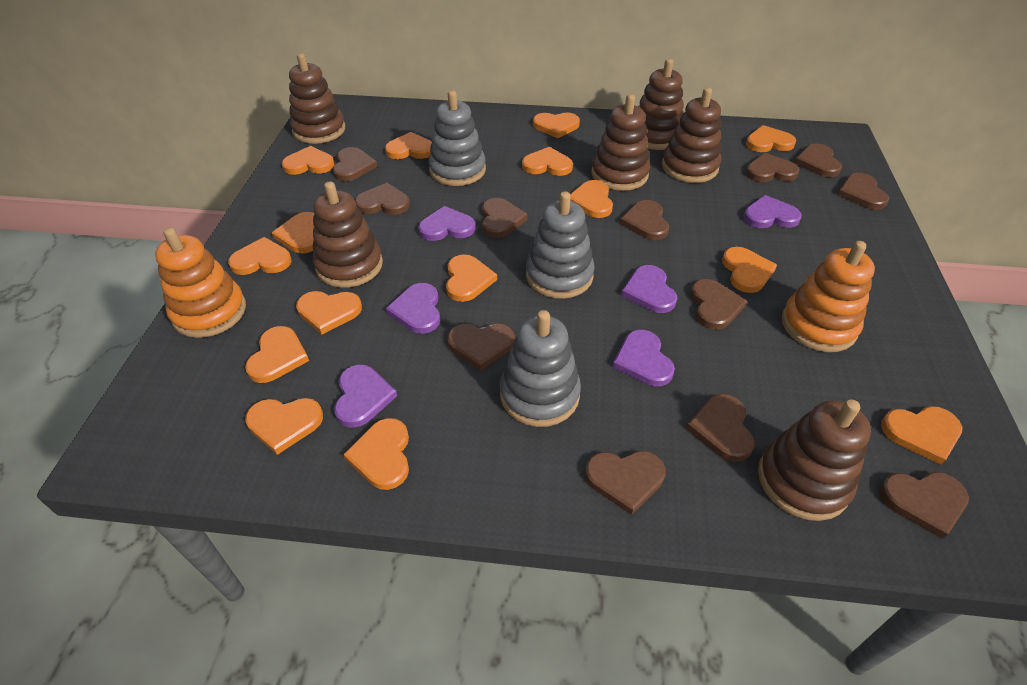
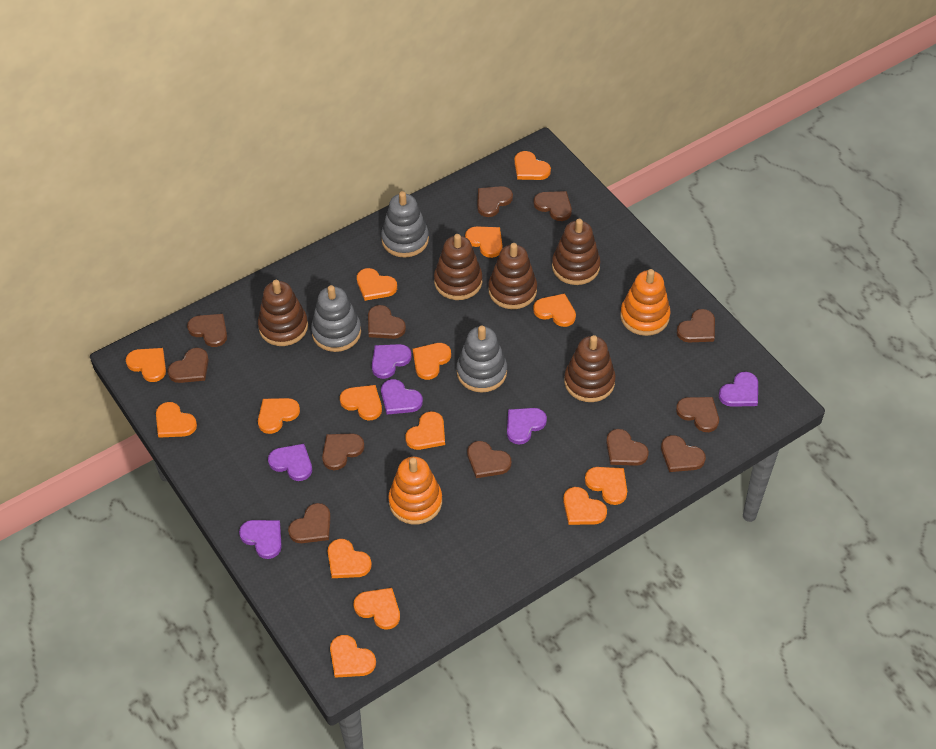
brown stacking toy: [289,53,345,144] [313,181,383,288] [591,94,650,191] [638,59,684,150] [662,88,721,183] [758,399,871,521] = 6 -> [258,280,308,346] [434,234,483,300] [488,243,537,309] [552,219,600,285] [564,335,616,402] = 5

